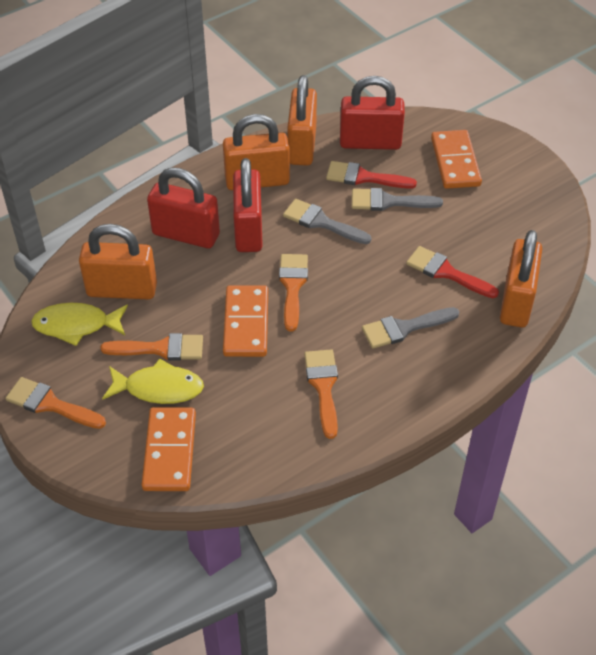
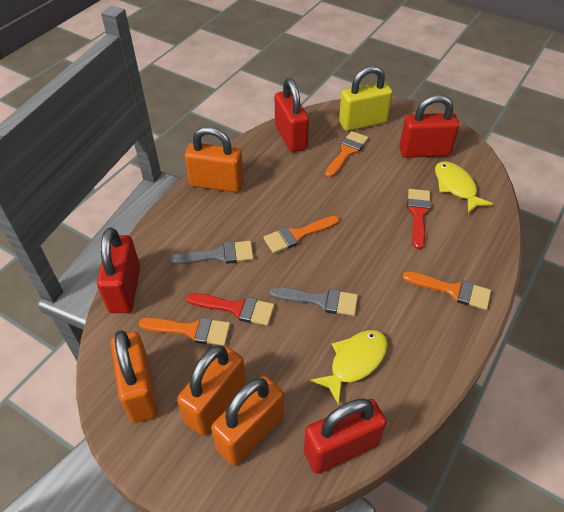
grey brush: [283,199,371,244] [352,188,443,211] [362,307,459,349] = 3 -> [169,241,254,265] [270,287,358,316] = 2
orange domino: [142,407,196,491] [223,285,268,357] [431,130,482,189] = 3 -> none = 0
red padlock: [147,167,220,249] [233,158,263,252] [340,76,405,150] = 3 -> [97,228,140,313] [275,78,309,152] [304,398,387,474] [399,95,459,158] = 4
yellow padlock: none = 0 -> [339,66,392,131] = 1

